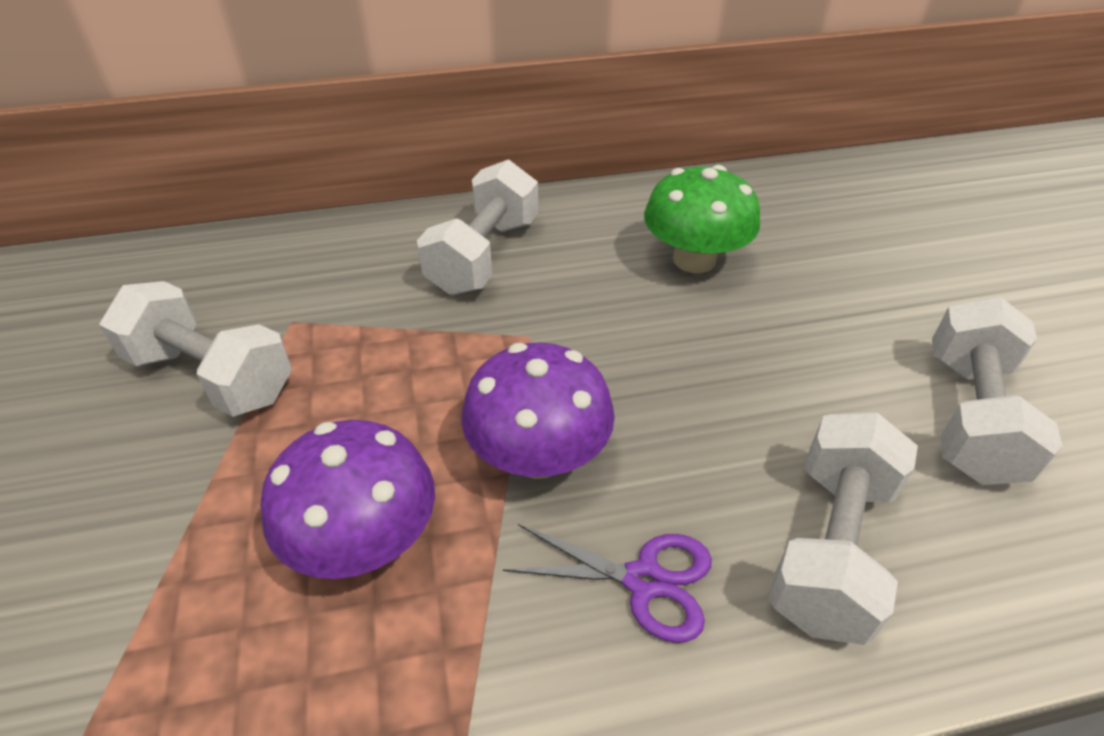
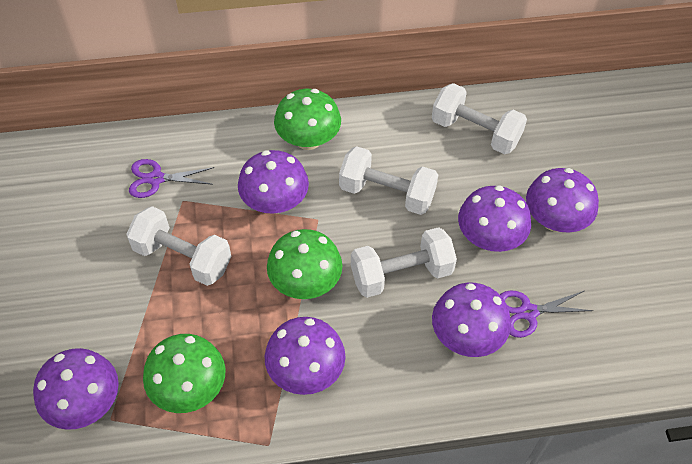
green mushroom: [644,165,760,273] = 1 -> [143,334,226,413] [267,229,343,299] [274,89,341,150] = 3
purple mushroom: [260,420,435,579] [461,342,615,479] = 2 -> [33,348,119,430] [238,150,309,214] [265,317,345,395] [432,283,511,357] [458,185,531,252] [526,168,599,232] = 6
purple scissors: [503,524,712,643] = 1 -> [129,159,214,198] [500,290,594,338] = 2

